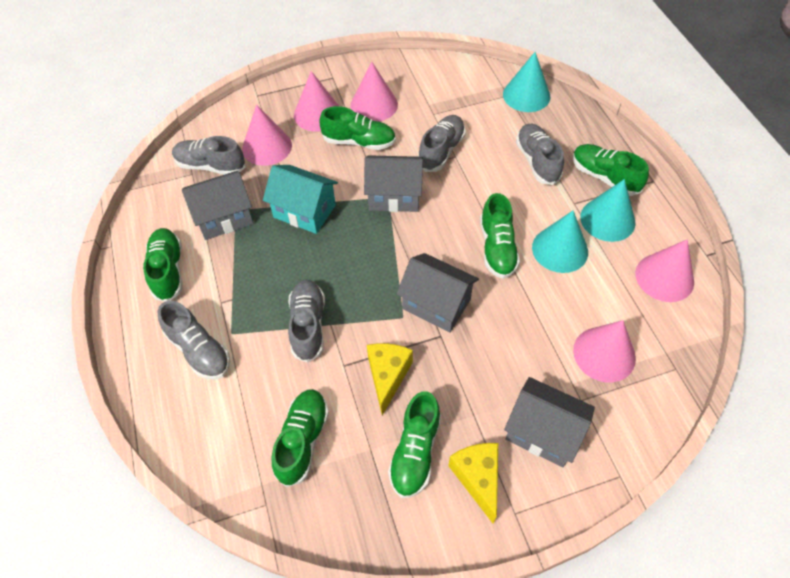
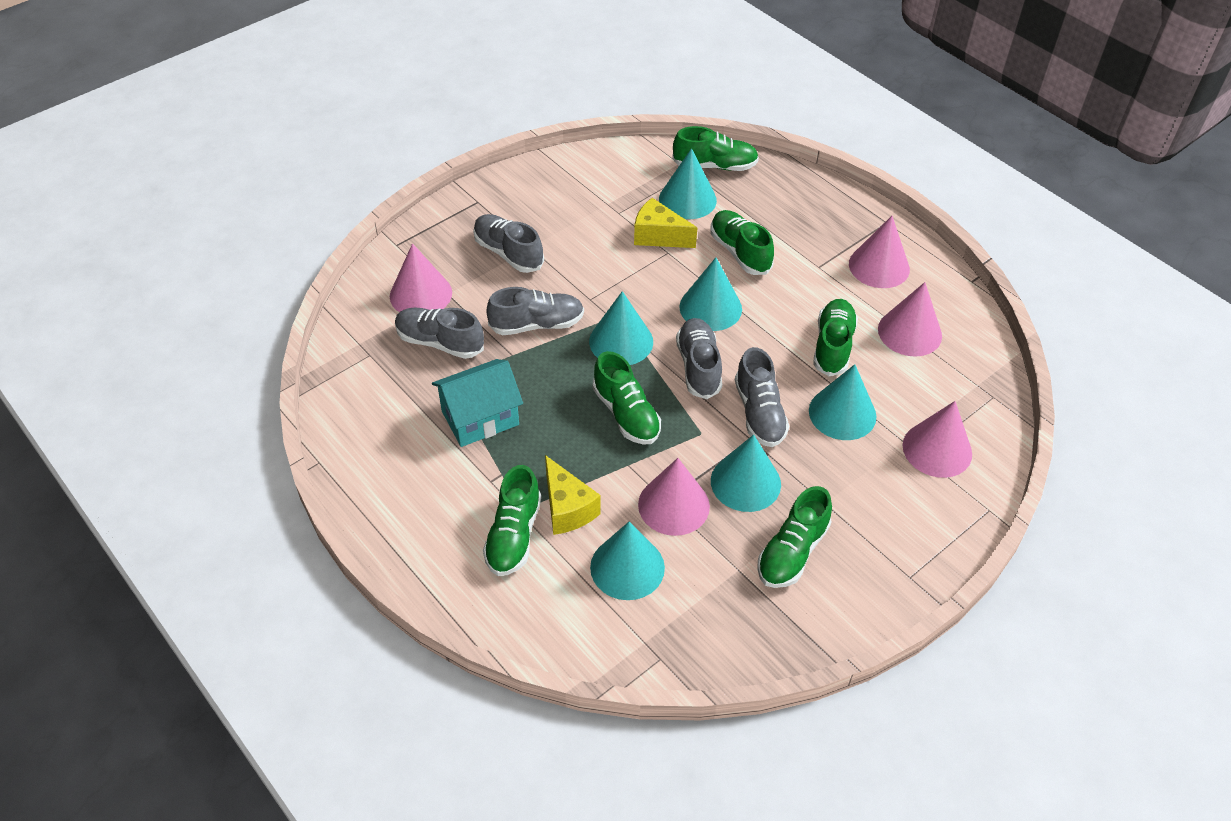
grey house: [182,171,254,240] [364,155,423,212] [396,253,479,333] [504,377,595,467] = 4 -> none = 0
turquoise cone: [503,52,550,112] [532,211,588,273] [580,179,635,242] = 3 -> [589,291,653,365] [590,522,665,600] [659,148,717,219] [679,258,742,331] [711,434,781,512] [809,364,876,440] = 6

